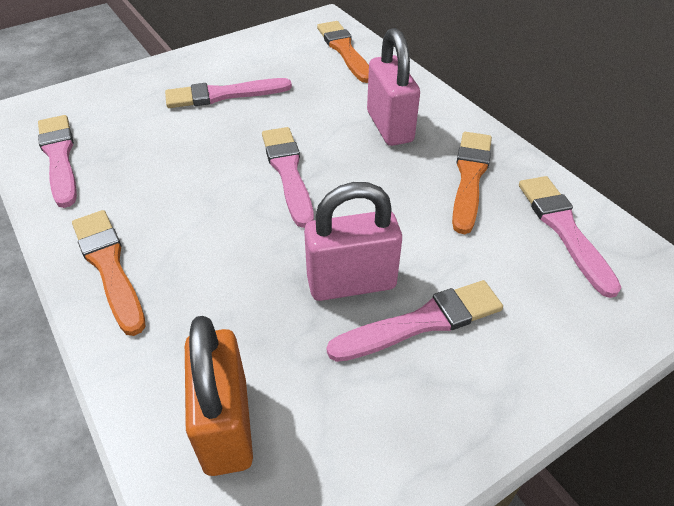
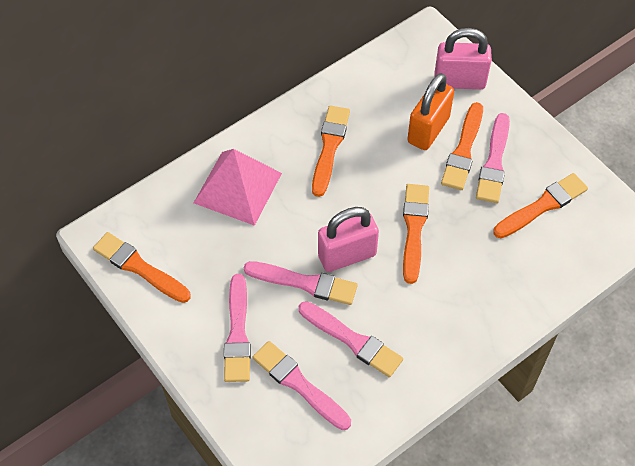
orange brush: [72,210,146,336] [317,21,369,83] [452,132,492,234] = 3 -> [93,232,191,303] [312,105,350,197] [403,184,429,284] [441,102,483,190] [493,173,588,238] = 5
pink pyramid: none = 0 -> [194,149,282,226] = 1

